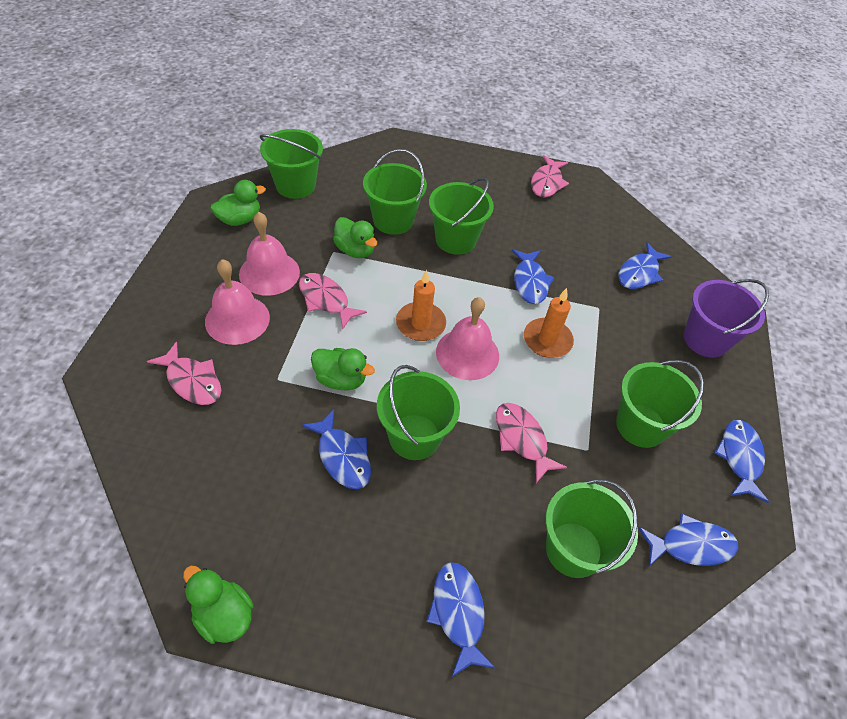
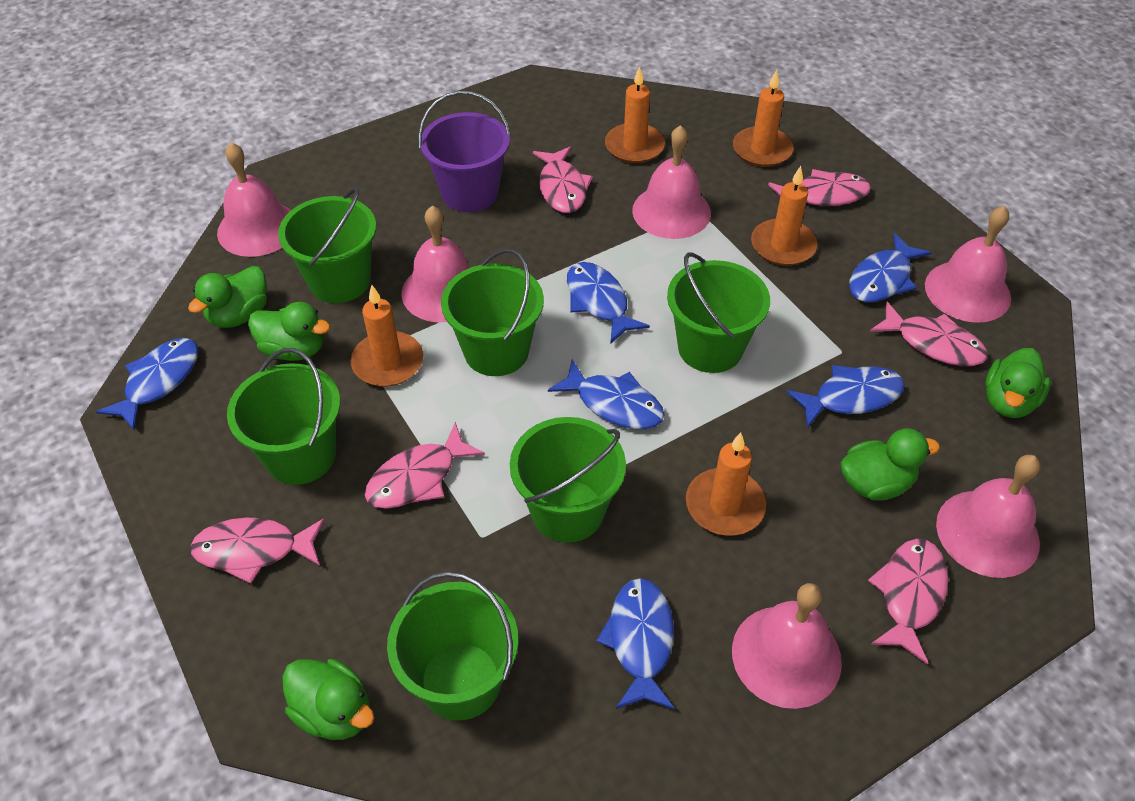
green duck: [183,566,254,644] [210,180,266,226] [311,348,375,391] [333,217,377,258] = 4 -> [188,266,267,328] [248,302,330,361] [282,659,375,740] [841,428,940,501] [985,348,1051,418] = 5
orange candle: [396,270,446,341] [524,288,574,358] = 2 -> [351,285,423,387] [605,66,665,163] [686,432,766,536] [733,70,794,167] [751,166,817,266] = 5
pink bell: [205,259,270,345] [239,212,300,296] [436,297,499,380] = 3 -> [217,142,291,257] [402,206,471,323] [632,125,711,239] [732,583,842,709] [925,206,1011,323] [936,455,1041,578] = 6
pink fish: [147,342,221,405] [299,273,367,329] [496,403,567,483] [531,155,569,197] = 4 -> [190,518,325,584] [365,422,485,509] [533,147,593,213] [768,169,871,206] [868,539,948,665] [870,302,988,366] = 6

